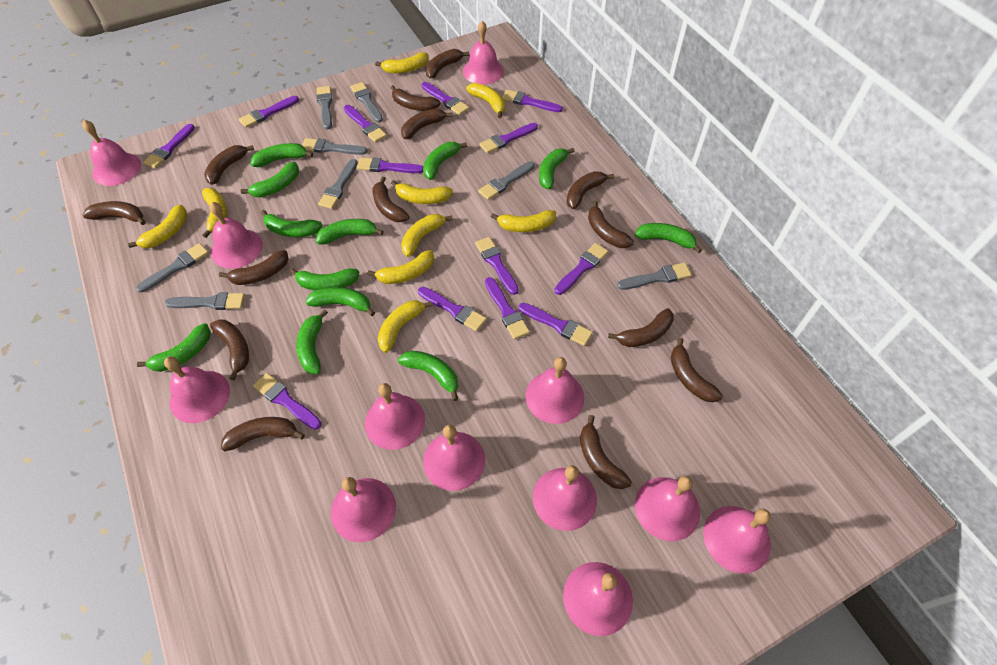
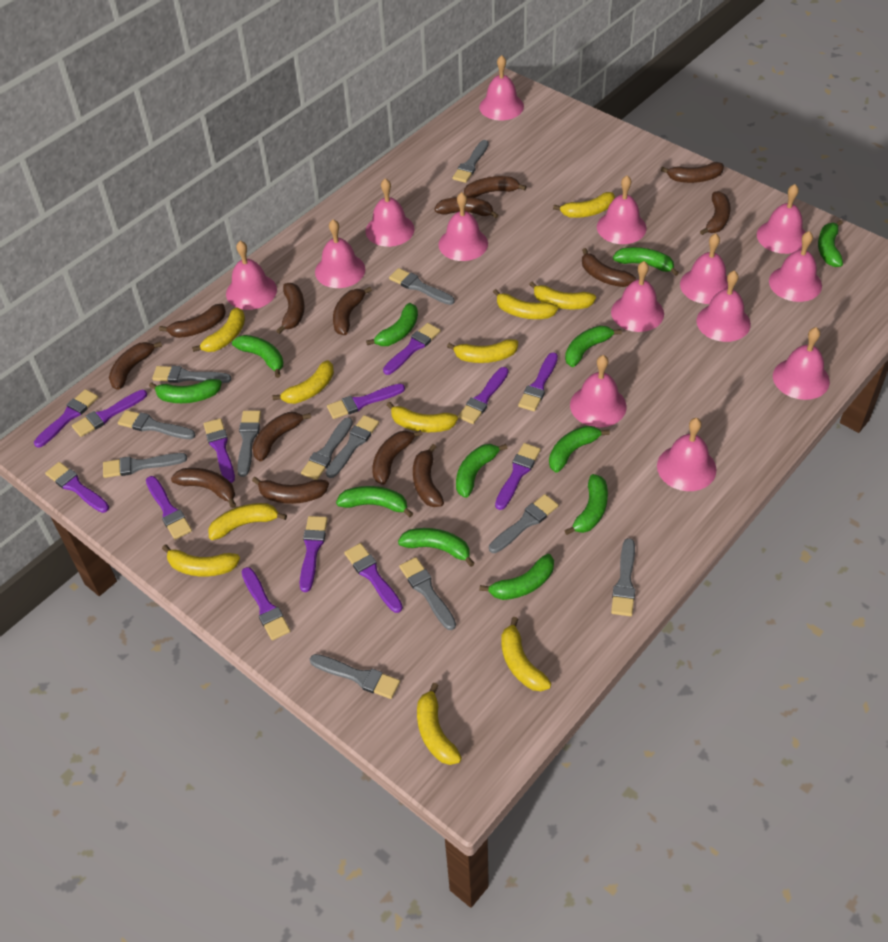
grey brush: [136,243,209,293] [164,292,245,310] [302,138,367,155] [317,86,332,130] [318,159,358,209] [350,82,383,123] [478,161,535,200] [617,263,692,290] = 8 -> [103,453,187,478] [118,410,196,439] [152,366,231,383] [237,411,261,477] [301,417,353,480] [310,654,400,699] [326,415,379,478] [389,268,455,305] [399,557,456,630] [452,140,489,183] [489,494,558,553] [611,538,635,616] = 12
pink bell: [82,120,141,186] [164,356,230,423] [210,202,263,269] [331,477,396,542] [365,383,425,450] [423,425,485,491] [463,21,504,85] [526,357,584,424] [533,465,597,531] [563,562,633,636] [635,476,700,541] [703,506,771,574] = 12 -> [226,241,277,310] [315,219,365,288] [366,178,415,247] [438,192,488,261] [479,55,524,120] [570,355,626,427] [597,176,647,244] [611,261,664,332] [657,418,716,491] [680,233,728,304] [696,271,751,342] [757,184,805,254] [769,231,822,302] [773,327,830,400] = 14
yellow banana: [128,205,187,248] [202,188,227,238] [367,250,434,284] [375,52,429,73] [378,300,433,353] [391,180,453,204] [401,214,453,257] [466,83,505,118] [491,210,556,232] = 9 -> [162,544,240,577] [192,307,245,352] [208,503,287,540] [272,360,334,404] [386,401,458,432] [417,683,462,765] [447,339,518,363] [493,289,558,319] [501,617,551,691] [529,281,596,309] [553,192,615,218] = 11

